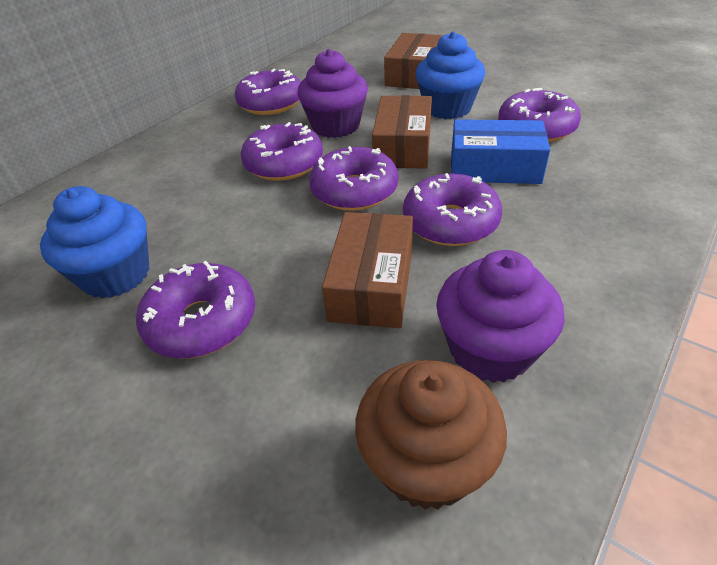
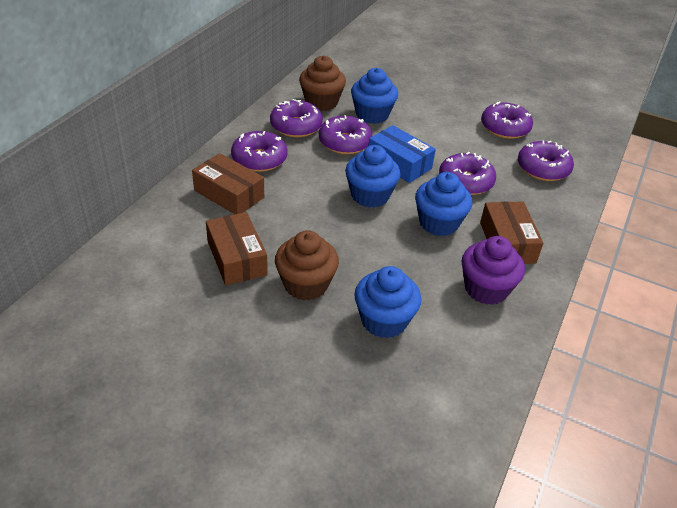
blue cupcake: [40,186,149,298] [416,31,485,119] = 2 -> [345,145,400,208] [351,68,398,124] [354,266,422,338] [415,172,472,236] = 4
brown cupcake: [355,360,507,510] = 1 -> [275,230,339,301] [299,56,346,111] = 2
purple cupcake: [297,49,368,138] [436,250,565,383] = 2 -> [462,236,525,305] = 1

